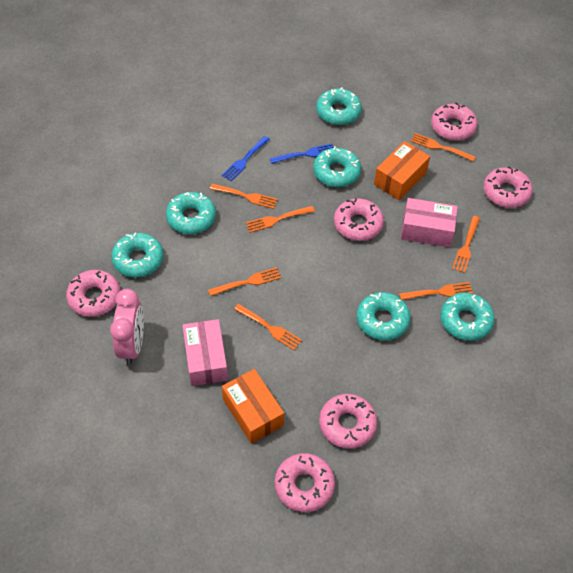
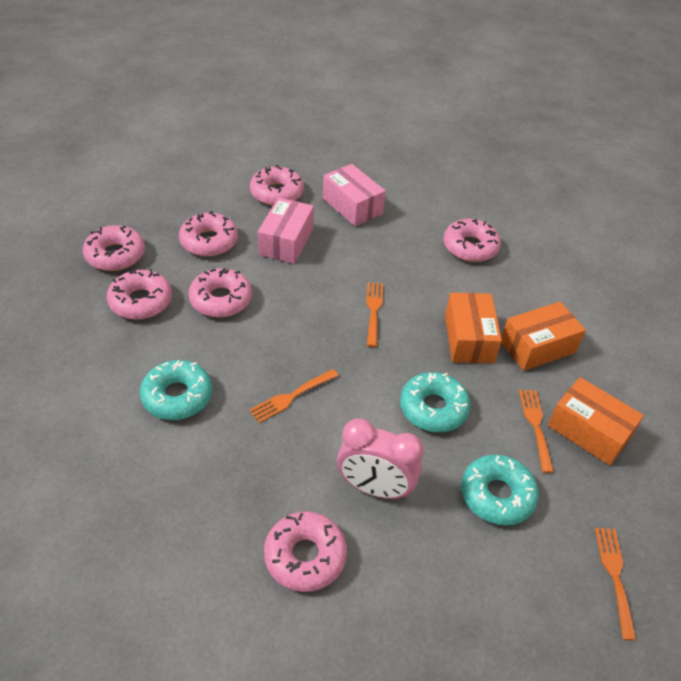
blue fork: [222,136,270,181] [270,143,334,164] = 2 -> none = 0
orange box: [222,369,284,444] [374,141,430,200] = 2 -> [445,293,502,363] [501,302,586,371] [548,377,644,466] = 3
orange fork: [208,267,281,296] [210,184,278,209] [234,304,302,350] [246,206,315,233] [399,282,473,300] [411,133,475,161] [452,216,480,273] = 7 -> [249,369,339,423] [366,282,383,347] [519,390,554,473] [595,528,636,641] = 4
pink donut: [66,270,120,317] [275,453,335,512] [319,394,377,449] [334,198,384,241] [431,102,477,141] [483,166,533,208] = 6 -> [83,225,145,271] [107,269,172,320] [179,211,238,257] [189,268,252,317] [250,165,304,206] [264,511,347,592] [444,219,501,262] = 7
turquoise donut: [111,233,163,278] [166,192,216,234] [313,146,361,187] [316,87,362,125] [356,292,410,341] [440,293,495,341] = 6 -> [140,360,212,420] [400,372,471,432] [461,454,539,525] = 3

